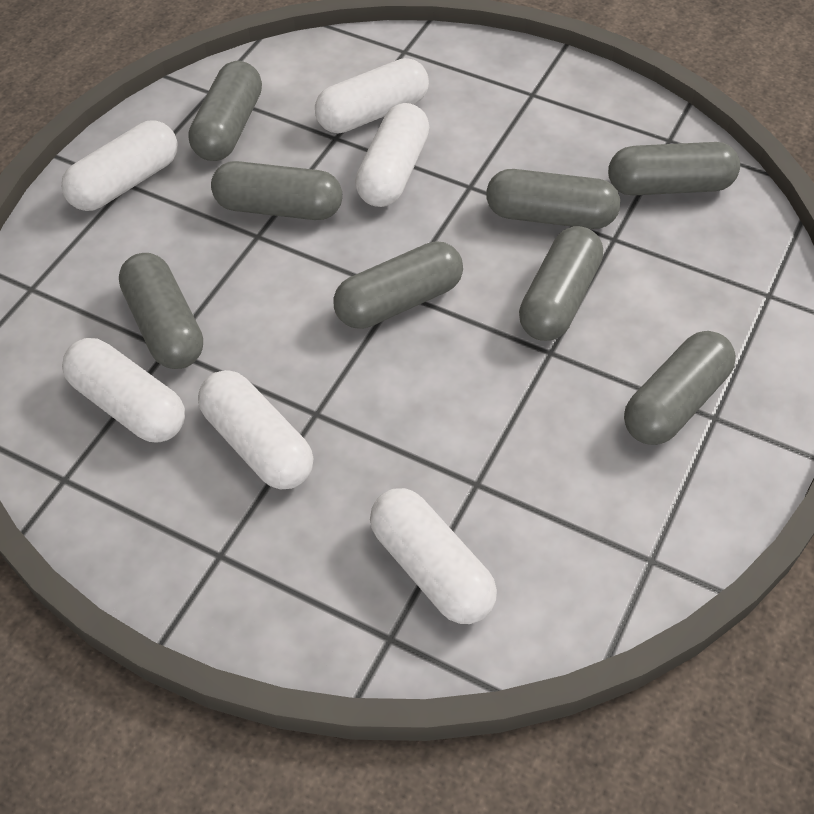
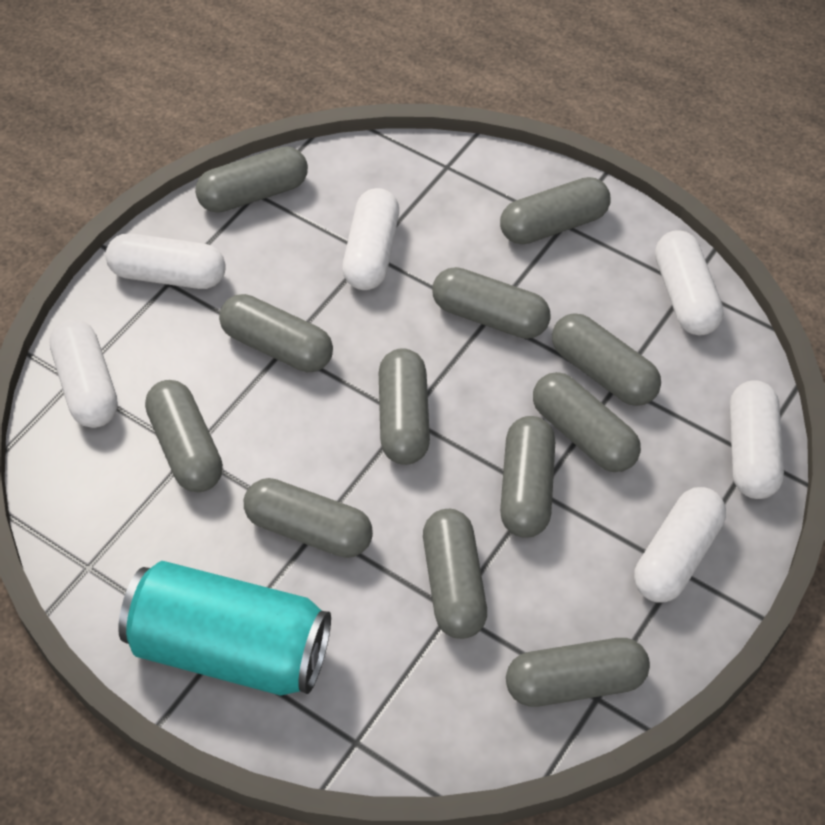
grey capsule: [119,253,203,369] [188,61,262,161] [211,161,342,220] [334,241,463,329] [486,169,620,229] [519,226,603,341] [608,142,740,195] [624,331,736,445] = 8 -> [145,380,223,492] [195,146,308,213] [219,294,333,372] [244,478,373,558] [379,348,430,465] [423,509,487,639] [432,267,551,339] [500,177,611,244] [500,416,555,538] [506,638,650,707] [533,372,641,472] [552,313,661,406] = 12
turquoise can: none = 0 -> [118,561,331,696] = 1

